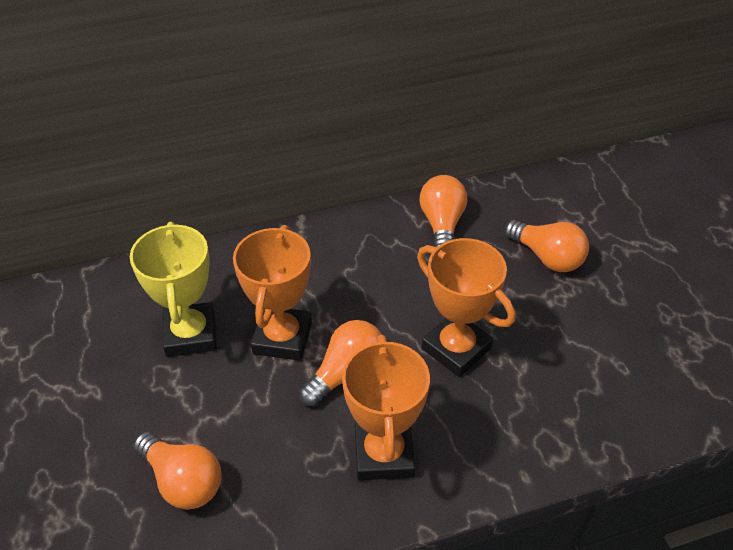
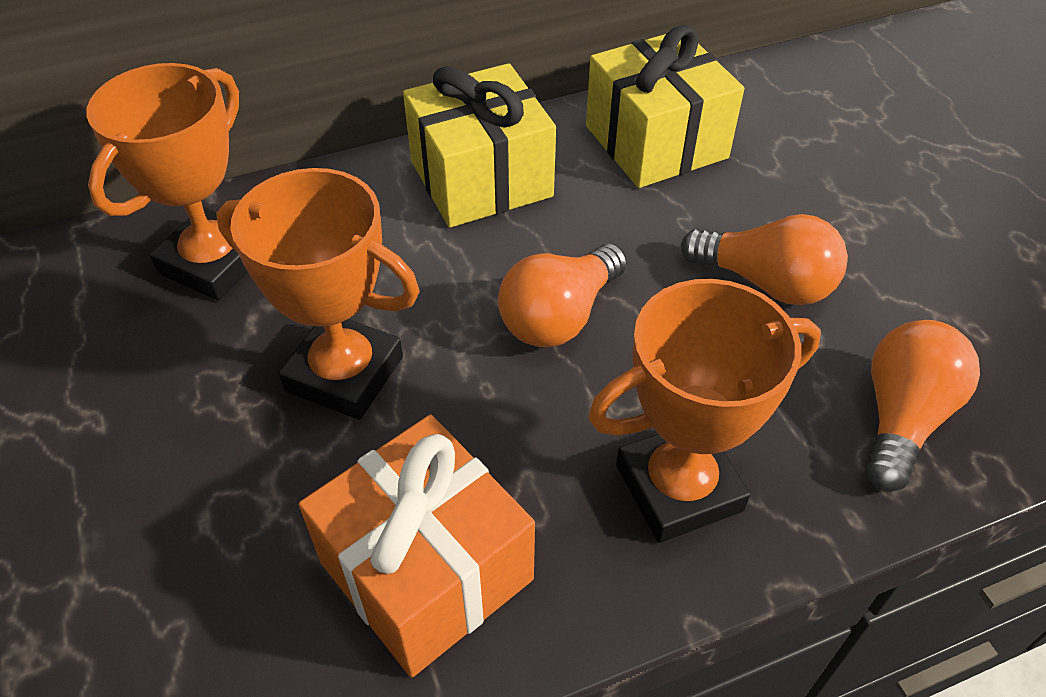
orange gift: none = 0 -> [299,415,535,678] = 1
orange light bulb: [133,432,222,510] [299,320,382,406] [420,175,467,247] [504,220,589,272] = 4 -> [498,243,627,347] [681,214,848,305] [865,320,980,492] = 3
yellow gift: none = 0 -> [403,63,556,228] [586,25,744,188] = 2
yellow trophy: [130,222,217,357] = 1 -> none = 0

